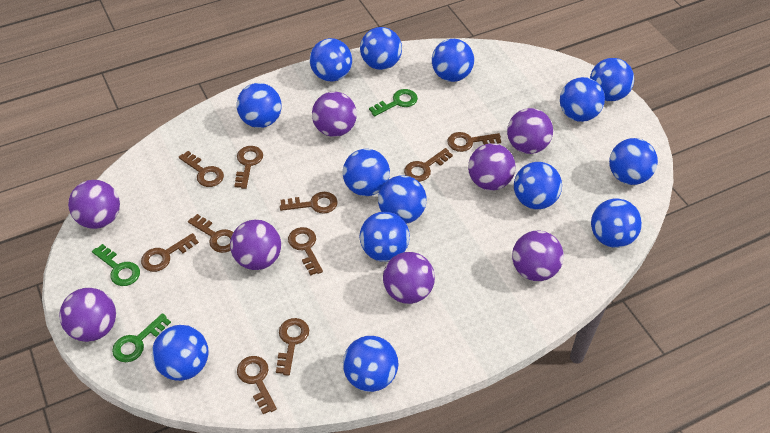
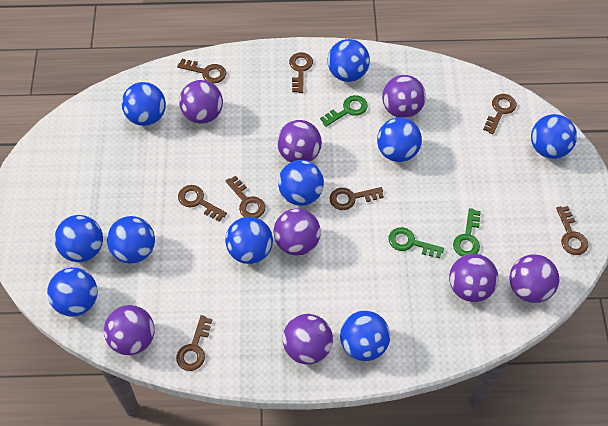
blue ball: [152,325,209,381] [237,83,282,128] [310,38,352,82] [343,149,390,196] [343,336,399,392] [360,27,402,70] [360,211,410,262] [378,175,427,224] [432,39,474,82] [514,162,562,210] [560,77,605,122] [590,58,634,101] [591,198,642,248] [609,138,658,185] = 14 -> [47,267,98,317] [54,215,103,262] [107,216,155,263] [122,82,166,126] [225,217,273,264] [278,160,324,206] [327,39,370,82] [340,311,390,361] [377,117,422,162] [531,114,577,159] = 10
brown key: [141,233,199,272] [179,151,224,187] [188,214,233,253] [234,146,263,189] [237,356,277,414] [276,318,309,376] [280,192,337,214] [288,227,323,276] [404,148,453,182] [447,132,501,152] = 10 -> [176,315,212,371] [177,59,226,84] [178,185,227,222] [226,175,265,218] [289,52,313,93] [329,187,384,210] [483,94,517,134] [556,206,588,255] = 8

